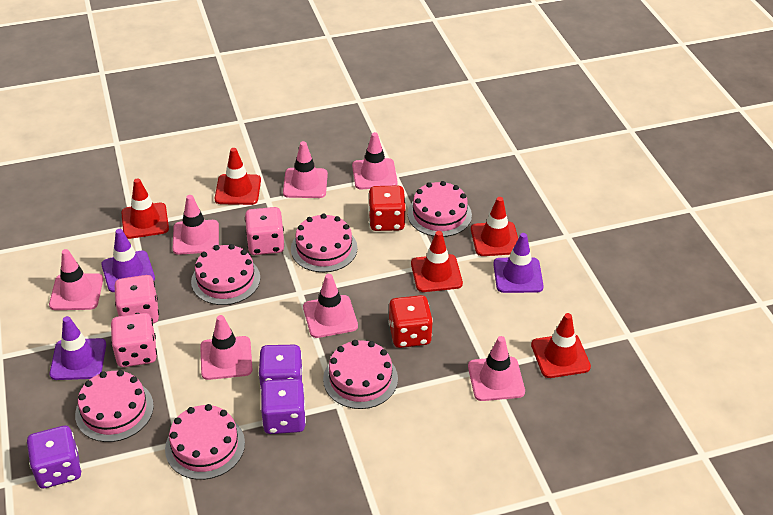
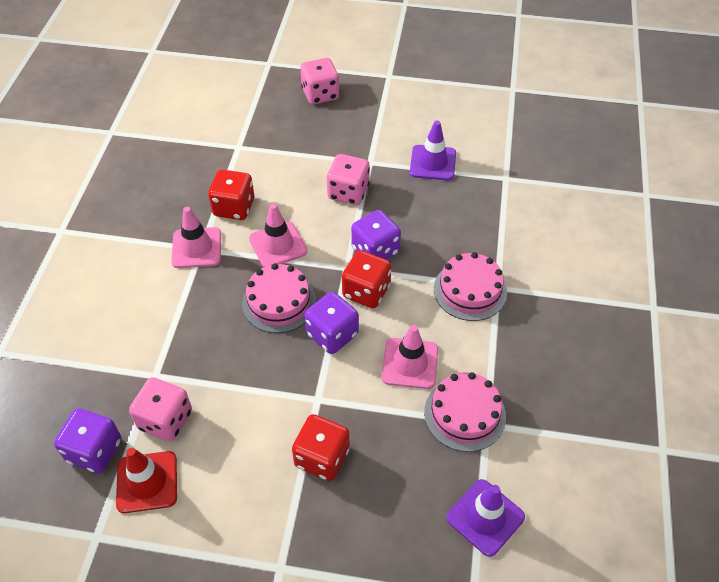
pink cake: [75,370,154,442] [165,404,245,480] [191,244,260,305] [291,213,358,272] [323,340,398,409] [407,181,472,237] = 6 -> [242,263,316,333] [424,372,506,452] [434,252,507,321] = 3
pink traffic cone: [49,249,103,310] [173,195,219,255] [200,315,253,380] [283,141,328,198] [303,274,358,338] [352,132,398,189] [468,336,525,401] = 7 -> [171,207,221,268] [249,203,307,267] [382,325,438,389] = 3
purple traffic cone: [50,316,106,380] [101,229,155,292] [493,233,544,293] = 3 -> [410,120,456,181] [446,479,525,557] = 2
red dice: [368,185,406,231] [389,295,433,348] = 2 -> [208,169,254,220] [292,414,350,481] [342,250,391,308] = 3
red traffic cone: [121,178,169,239] [215,148,261,205] [411,231,463,292] [471,197,518,256] [531,313,591,378] = 5 -> [116,448,177,513] = 1

